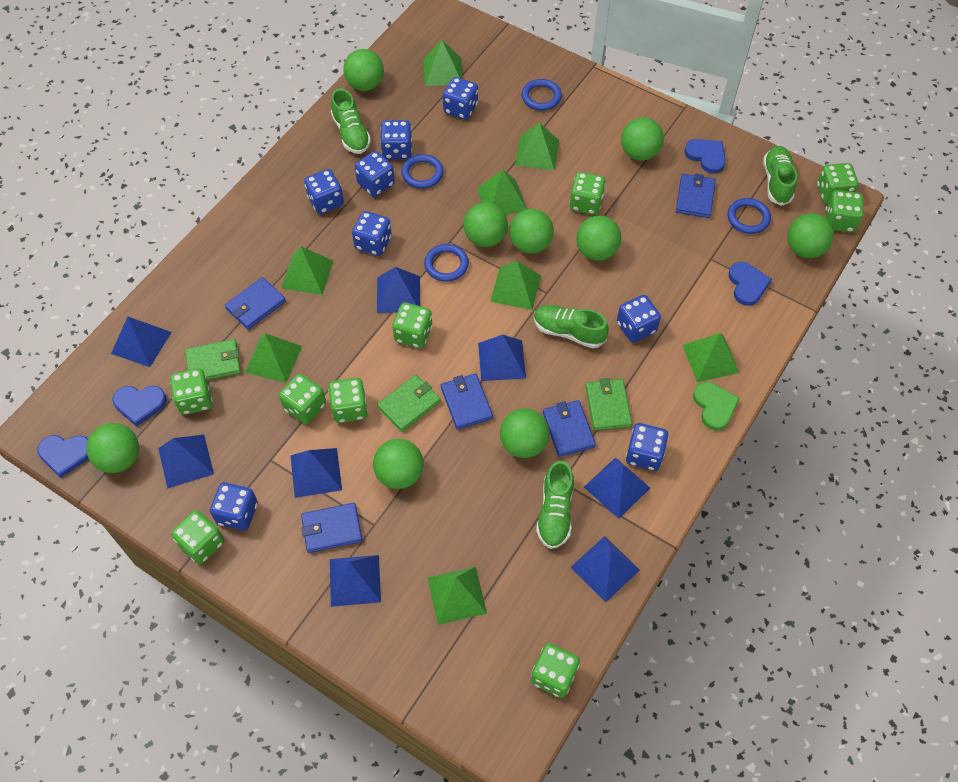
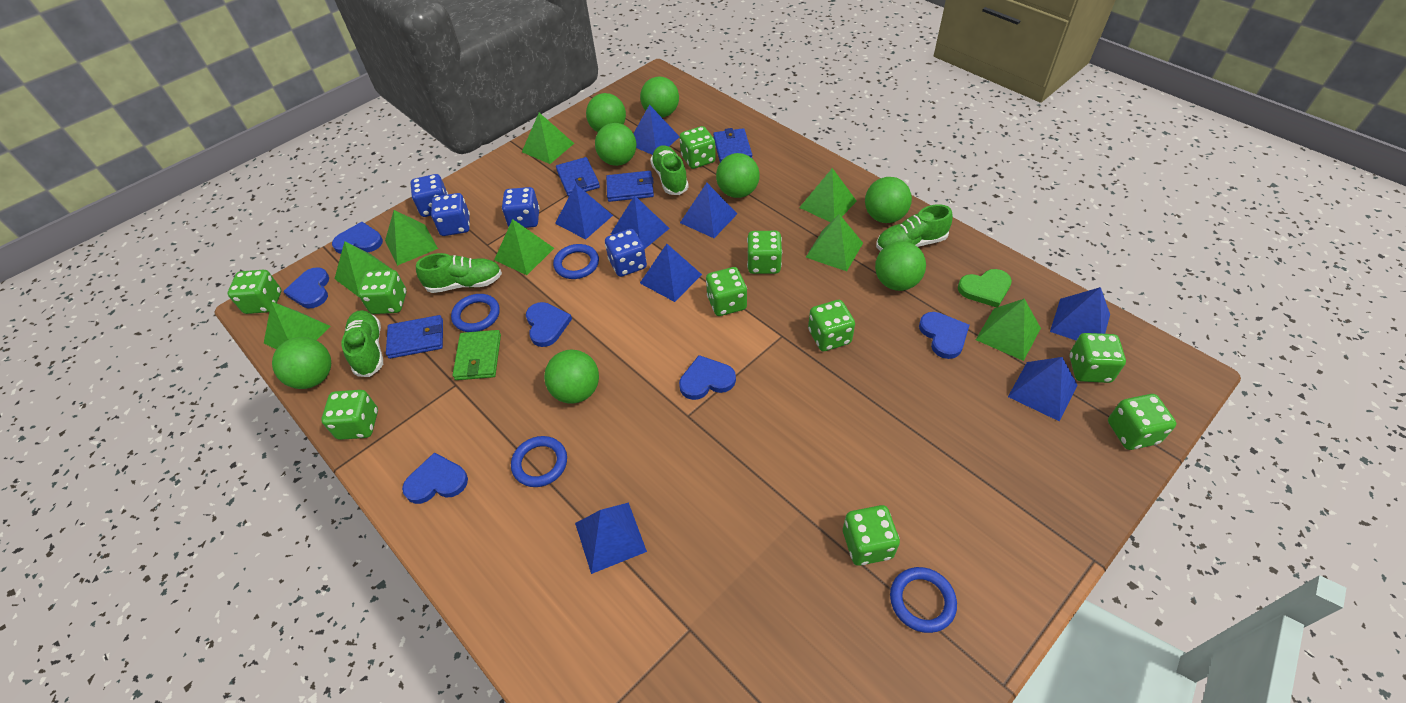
blue dice: [210,482,258,531] [304,169,344,214] [352,211,392,256] [355,151,395,197] [380,120,412,159] [443,77,478,120] [617,295,661,343] [626,423,668,471] = 8 -> [411,174,448,217] [431,193,470,236] [502,187,540,228] [605,229,647,277] = 4
blue heart: [37,435,89,478] [112,386,167,427] [684,139,726,174] [729,262,772,306] = 4 -> [283,267,329,308] [332,222,383,254] [402,452,468,504] [526,302,572,347] [679,355,736,400] [919,312,969,359] = 6
blue wallet: [225,277,286,330] [301,503,362,553] [441,374,493,430] [543,400,596,457] [676,173,716,218] = 5 -> [386,315,443,359] [556,157,600,197] [606,171,654,202] [713,128,752,162] = 4
green ball: [86,423,139,473] [343,49,384,91] [373,438,424,489] [463,202,508,247] [500,408,549,458] [509,209,554,254] [576,215,621,261] [621,117,664,161] [787,213,834,258] = 9 -> [272,337,331,389] [544,350,599,404] [586,93,626,132] [595,123,636,166] [640,77,679,118] [716,153,760,198] [865,177,912,223] [875,241,926,291] = 8
green dice: [170,368,213,415] [171,510,224,564] [279,374,326,424] [328,378,368,423] [392,302,432,348] [531,643,580,698] [569,172,606,215] [817,163,858,204] [825,190,864,232] = 9 -> [228,270,281,314] [321,390,378,440] [358,270,407,314] [679,126,716,169] [706,267,747,316] [747,231,782,274] [808,300,855,351] [843,505,900,566] [1069,333,1126,383] [1108,394,1177,450] = 10
green wallet: [185,339,241,380] [377,375,441,432] [585,378,632,431] = 3 -> [453,330,501,380] = 1

